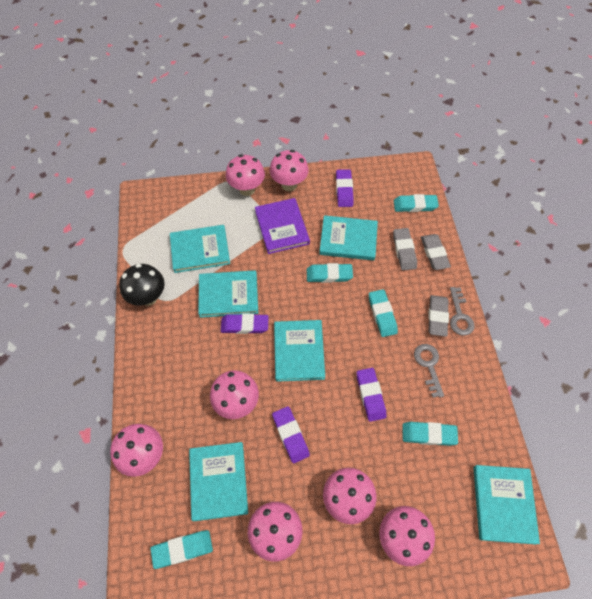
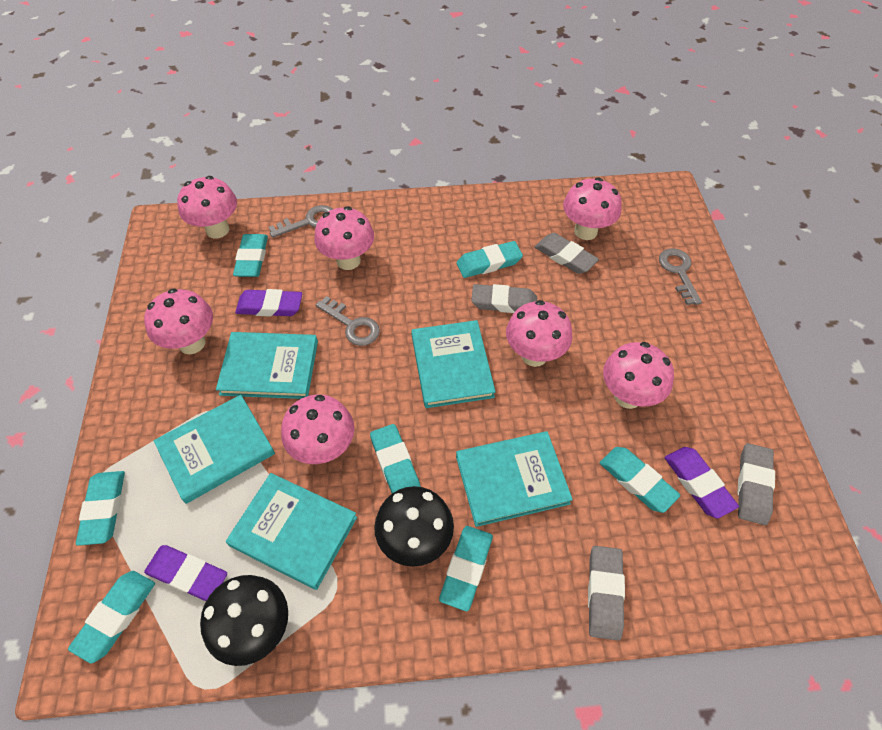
black mushroom: [119,264,165,306] = 1 -> [200,575,288,666] [374,486,454,567] = 2
grey eraser: [393,228,417,271] [421,234,451,270] [428,295,449,337] = 3 -> [471,284,537,313] [535,233,599,274] [588,546,625,641] [738,443,775,525] = 4
grey key: [414,344,444,398] [450,287,475,336] = 2 -> [269,205,333,238] [316,296,380,346] [659,248,702,305] = 3
purple book: [255,198,310,254] = 1 -> none = 0
purple eraser: [221,314,269,334] [272,406,310,464] [336,169,354,207] [357,368,386,422] = 4 -> [144,545,227,601] [235,289,302,316] [665,447,739,519] = 3
turquoise book: [170,225,230,273] [189,442,248,521] [198,270,258,318] [274,320,325,382] [319,215,378,261] [473,465,540,545] = 6 -> [154,395,275,504] [216,332,318,399] [226,473,357,590] [411,320,496,408] [456,431,573,527] = 5
turquoise eraser: [150,530,213,569] [307,263,353,283] [369,289,398,337] [394,194,439,212] [403,422,458,446] = 5 -> [68,571,155,664] [76,471,125,546] [233,234,268,277] [370,424,421,493] [439,526,493,611] [457,241,523,278] [600,447,680,513] = 7

